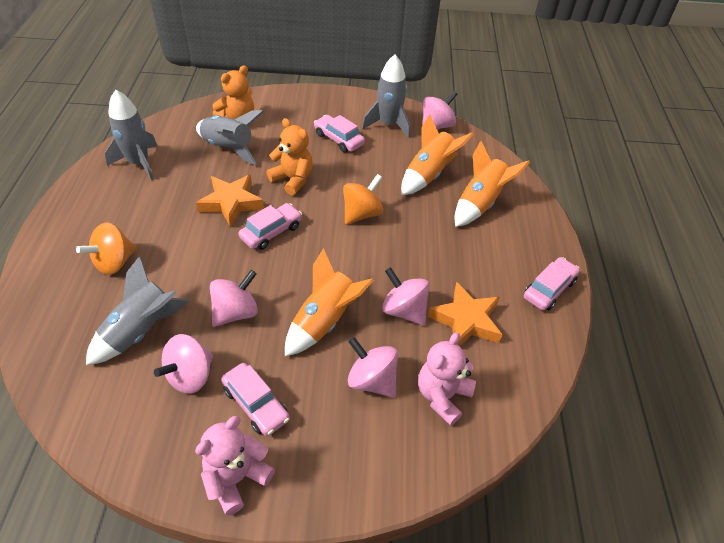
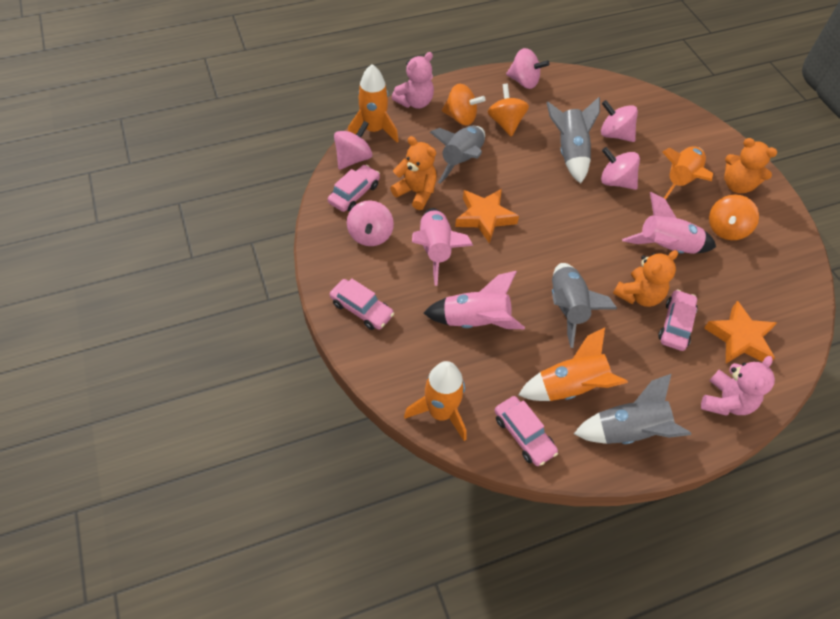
orange rocket: [285,248,374,356] [401,115,474,195] [455,141,530,227] = 3 -> [348,64,398,143] [404,361,466,441] [519,328,628,401] [662,146,713,200] = 4
orange spinning top: [76,223,137,275] [343,174,383,225] = 2 -> [442,84,485,125] [487,83,529,136] [709,194,759,240] = 3
orange teddy bear: [213,65,254,119] [267,118,313,195] = 2 -> [390,136,437,210] [613,250,678,307] [724,138,777,194] = 3
pink rocket: none = 0 -> [412,208,473,286] [424,271,525,329] [622,192,716,254] = 3

